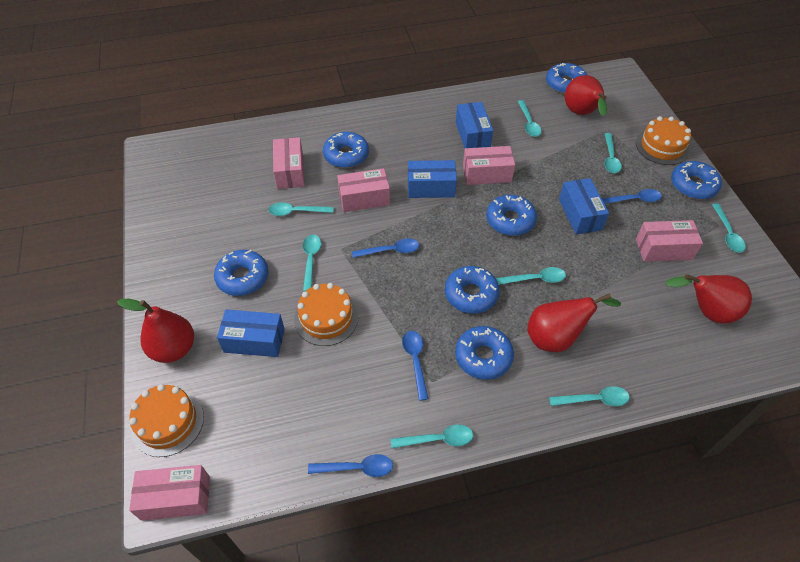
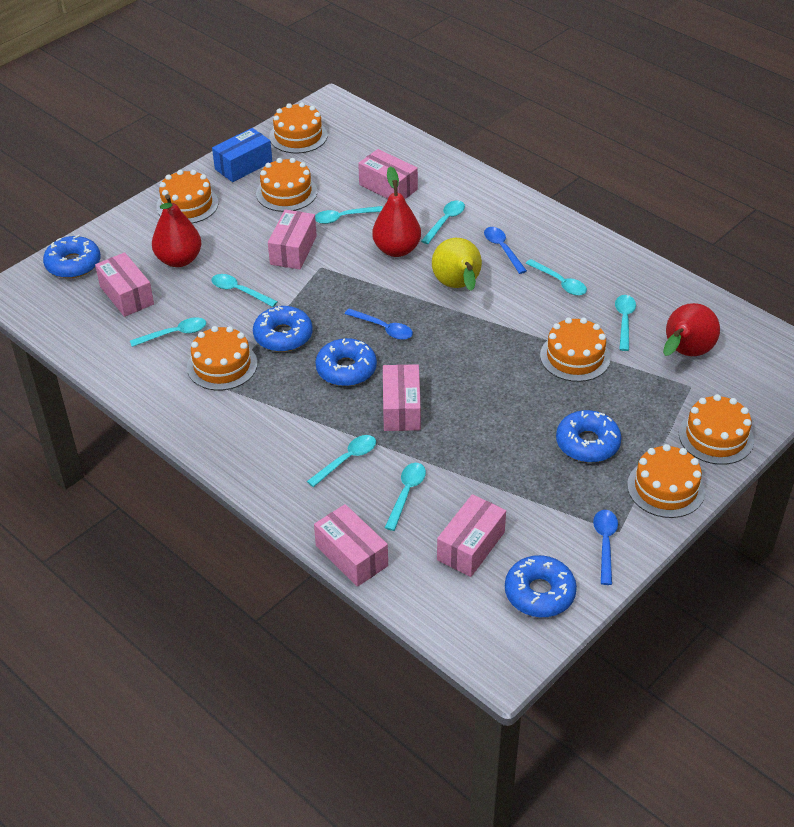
blue box: [217,309,285,357] [408,160,457,198] [456,102,493,148] [559,178,609,234] = 4 -> [212,128,272,182] = 1
blue donut: [214,250,268,296] [323,132,369,168] [445,266,499,314] [455,326,514,380] [486,195,537,236] [546,63,587,94] [671,161,722,199] = 7 -> [43,235,101,278] [253,306,312,352] [315,338,377,386] [505,555,577,617] [556,410,621,463] = 5
blue spoon: [308,454,393,477] [352,238,419,258] [402,331,428,401] [602,189,662,204] = 4 -> [345,308,413,340] [484,227,527,274] [593,510,618,585] = 3
orange cake: [129,384,204,457] [294,283,358,346] [636,116,691,165] = 3 -> [156,170,218,224] [187,326,257,391] [256,158,317,212] [269,102,328,153] [540,317,611,382] [627,444,705,518] [679,394,754,465] = 7
pink box: [129,465,210,521] [273,137,305,189] [337,168,390,212] [463,146,515,185] [636,220,703,262] = 5 -> [95,252,154,317] [268,210,317,269] [314,504,388,587] [358,149,418,199] [383,364,421,431] [437,494,506,577] = 6
red pear: [117,299,194,363] [527,293,621,352] [565,75,607,116] [665,274,752,324] = 4 -> [152,194,201,267] [372,166,421,257] [663,303,720,356] = 3
yellow pear: none = 0 -> [432,238,482,291] = 1

